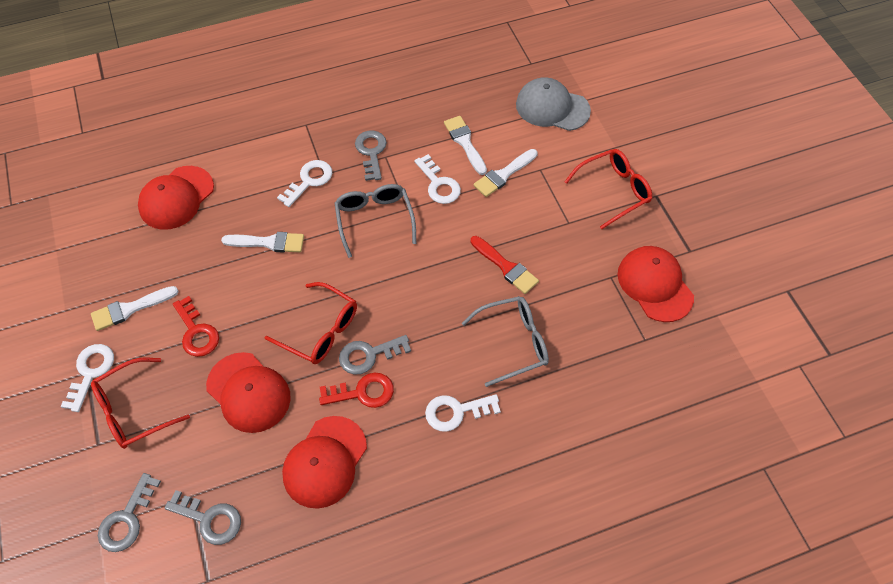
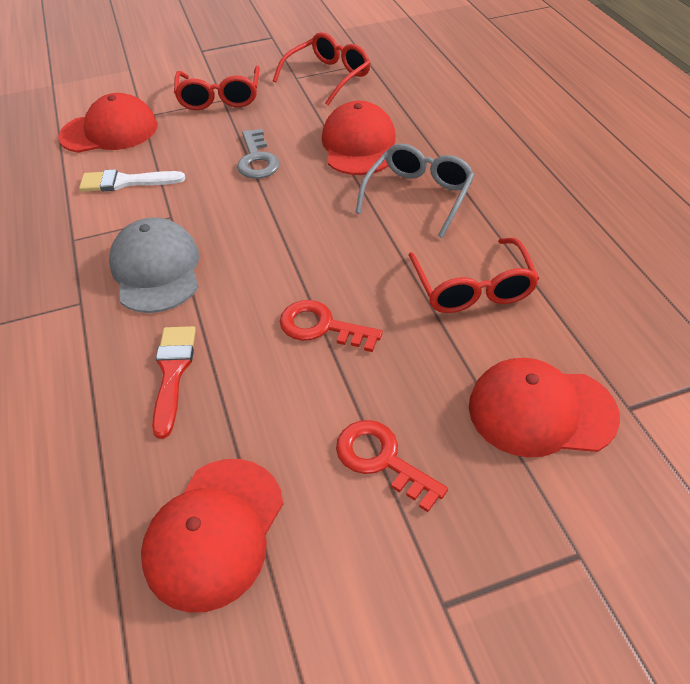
grey glasses: [335,184,416,258] [462,296,549,387] = 2 -> [356,144,475,238] = 1
grey key: [98,473,161,552] [165,490,241,545] [339,335,411,375] [355,130,387,181] = 4 -> [237,129,280,179] = 1
white brush: [91,286,179,331] [221,232,304,253] [444,116,487,175] [473,149,538,197] = 4 -> [79,169,185,192] = 1
white key: [61,344,114,412] [277,160,332,207] [414,154,461,204] [425,394,501,432] = 4 -> none = 0

